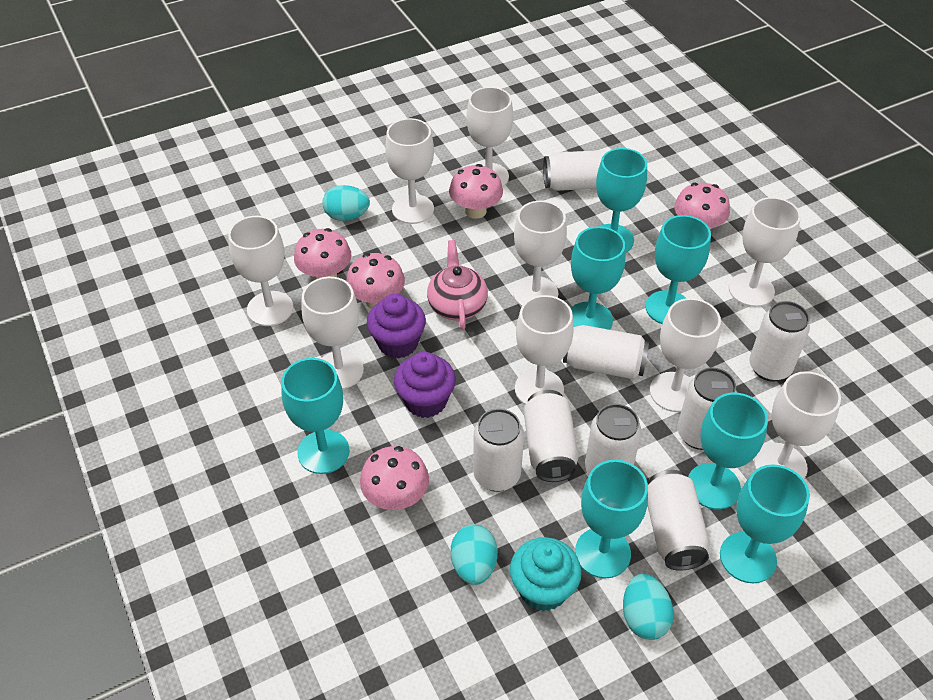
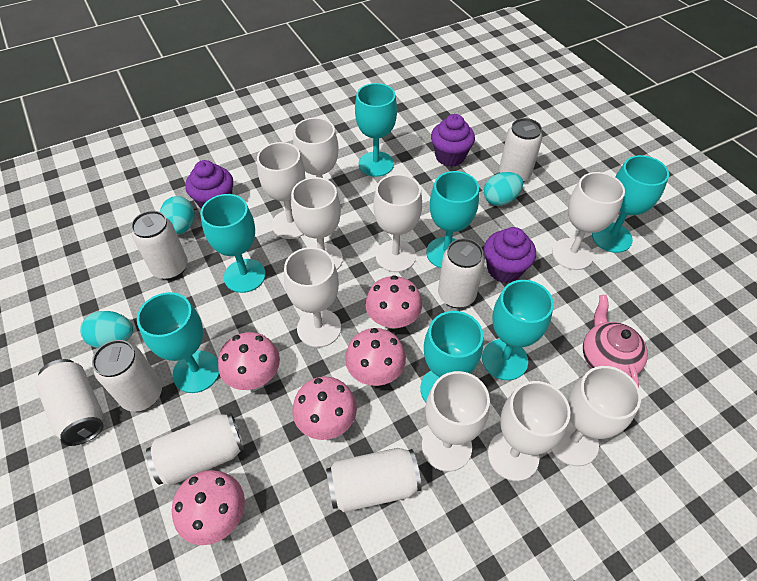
purple cupcake: [367,294,426,358] [394,352,456,418] = 2 -> [185,160,233,208] [431,114,475,167] [484,227,536,283] = 3
turquoise cupcake: [510,537,582,611] = 1 -> none = 0
white can: [473,408,524,492] [523,390,579,482] [543,150,607,191] [563,325,649,379] [585,404,641,475] [648,470,710,571] [677,368,737,450] [749,301,810,382] = 8 -> [35,359,104,446] [92,340,162,412] [131,211,188,280] [146,413,245,486] [326,448,422,512] [438,238,485,308] [499,118,542,182] = 7

